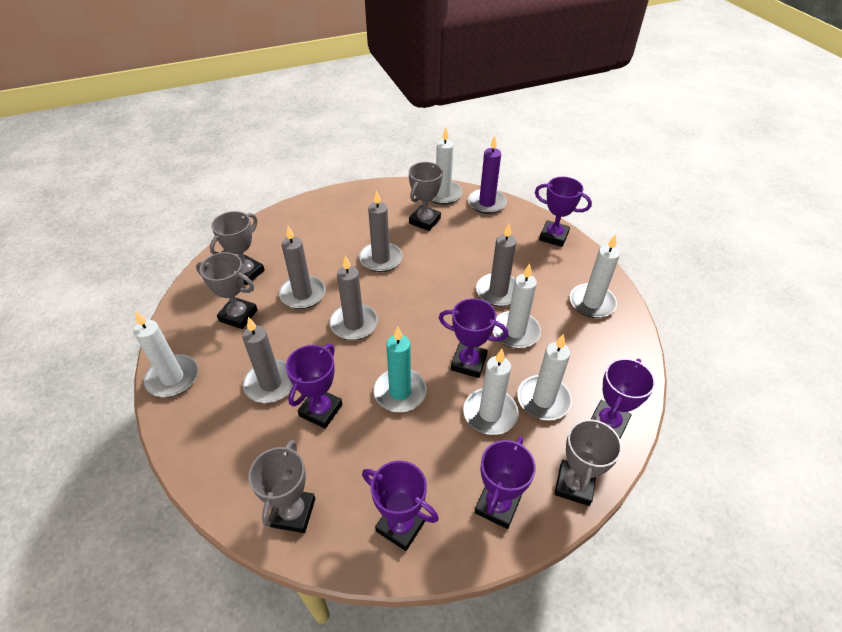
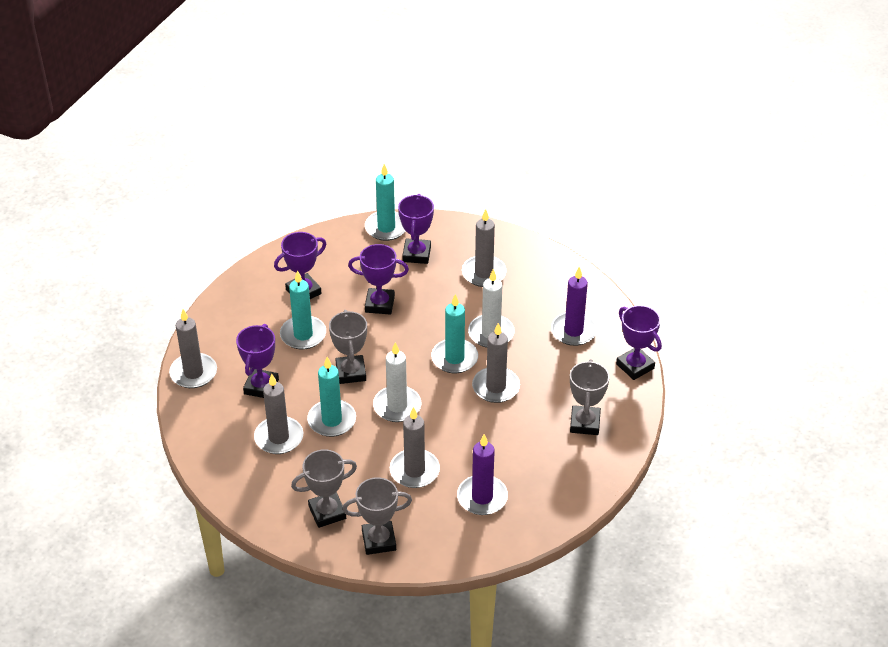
grey trophy: [196,252,257,329] [210,211,265,285] [248,440,315,533] [409,162,443,231] [554,415,622,506] = 5 -> [291,449,357,528] [329,310,367,384] [342,477,412,555] [570,359,610,435] = 4
purple candle: [468,136,507,214] = 1 -> [457,434,508,515] [551,267,597,346] = 2
purple trophy: [286,344,342,429] [362,461,439,551] [439,298,508,378] [475,436,536,529] [535,177,592,247] [591,358,655,439] = 6 -> [236,324,279,398] [274,232,326,299] [348,244,409,315] [398,194,434,264] [616,305,662,380] = 5
turquoise candle: [373,326,427,412] = 1 -> [280,270,326,350] [307,357,356,437] [365,164,405,241] [431,294,478,373] = 4
white candle: [133,311,198,397] [430,128,463,205] [463,349,518,435] [493,263,541,348] [517,334,572,420] [570,234,620,318] = 6 -> [373,342,421,422] [468,269,515,348] = 2

